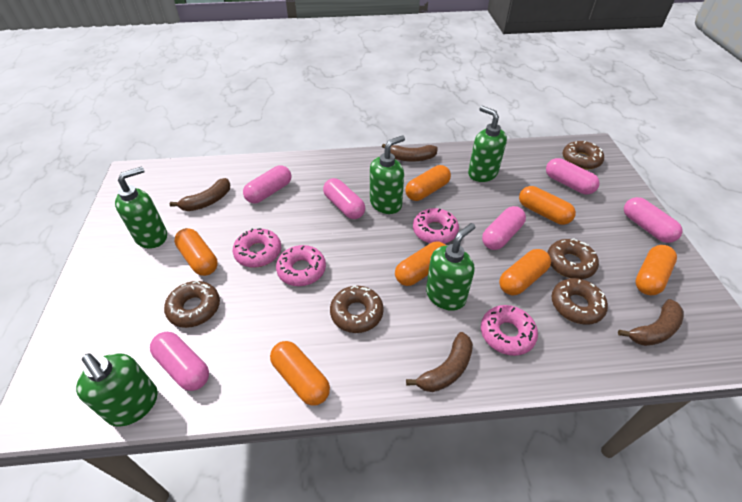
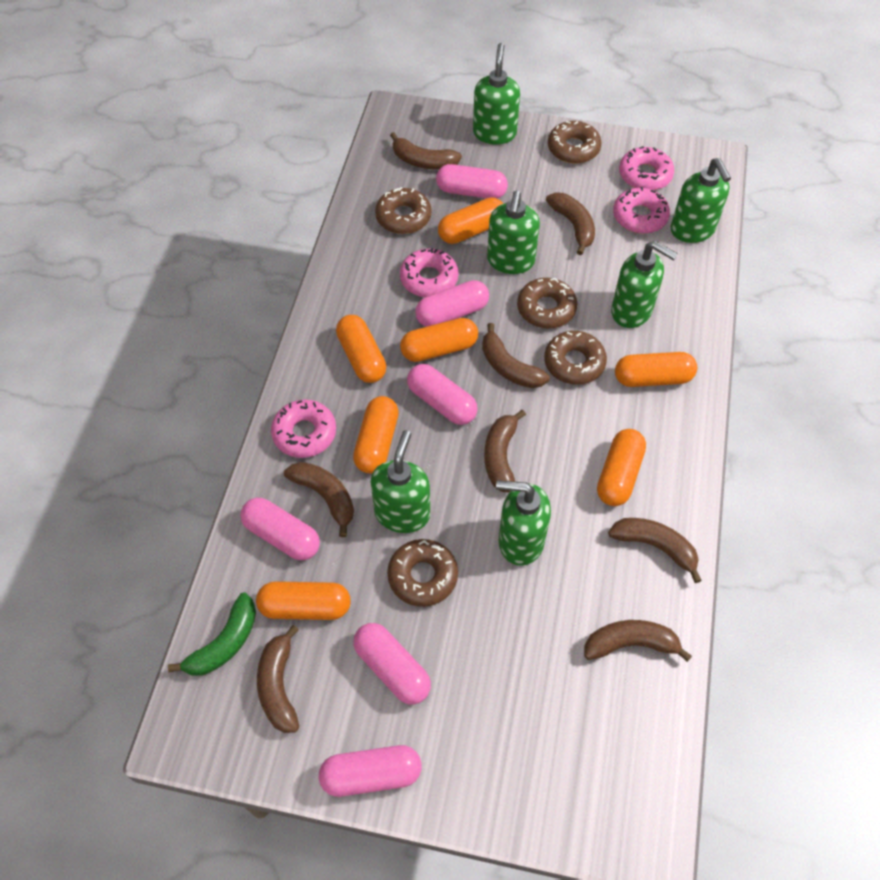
brown banana: [169,178,230,211] [382,144,438,162] [406,332,473,392] [618,299,684,346] = 4 -> [257,625,299,733] [284,462,354,537] [390,132,462,170] [482,323,550,388] [484,410,526,493] [546,192,595,255] [584,620,692,662] [608,518,702,583] = 8
green banana: none = 0 -> [168,592,256,676] = 1
green soap dispenser: [76,353,158,426] [115,166,167,249] [370,135,405,214] [426,223,475,311] [468,106,507,182] = 5 -> [371,430,430,533] [473,43,520,145] [487,191,540,274] [496,480,551,566] [611,241,678,328] [671,158,731,243] = 6

